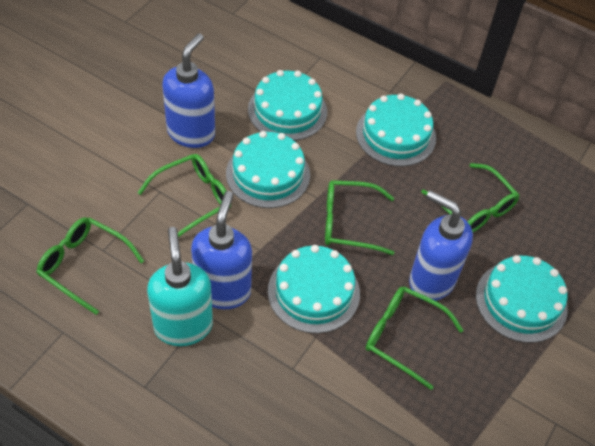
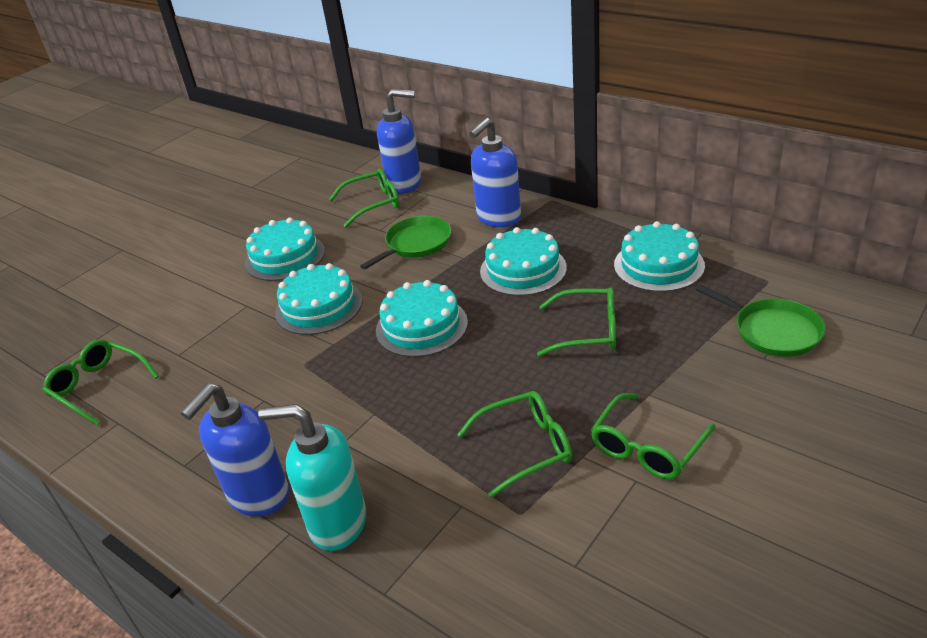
green pan: none = 0 -> [360,216,451,270] [695,285,825,357] = 2

